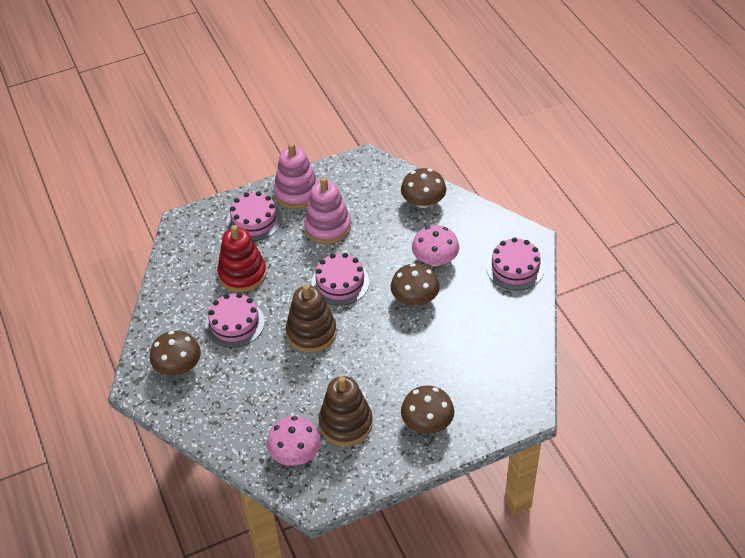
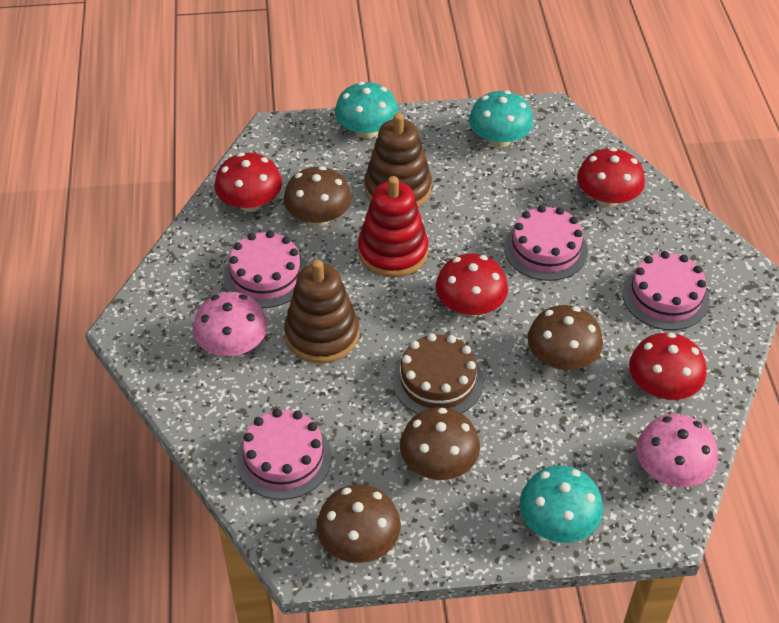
brown cake: none = 0 -> [393,333,484,414] = 1
pink stacking toy: [273,143,318,209] [304,177,351,244] = 2 -> none = 0
red mushroom: none = 0 -> [214,153,282,212] [436,254,508,316] [577,147,645,207] [629,332,707,400] = 4
turquoise mushroom: none = 0 -> [335,82,399,139] [469,91,533,148] [520,466,603,543] = 3

